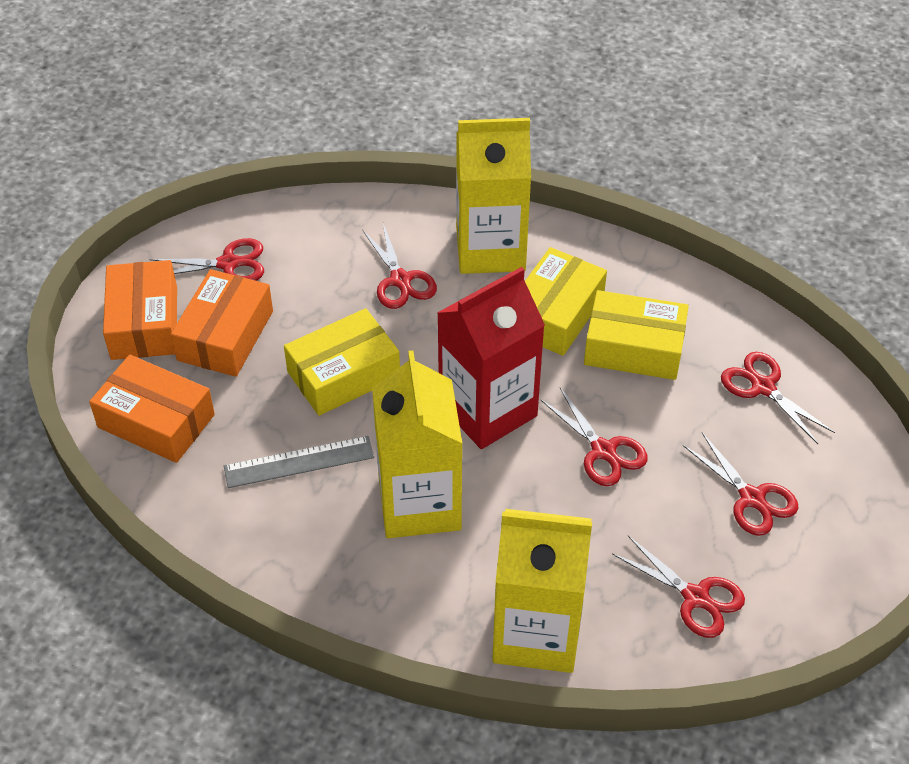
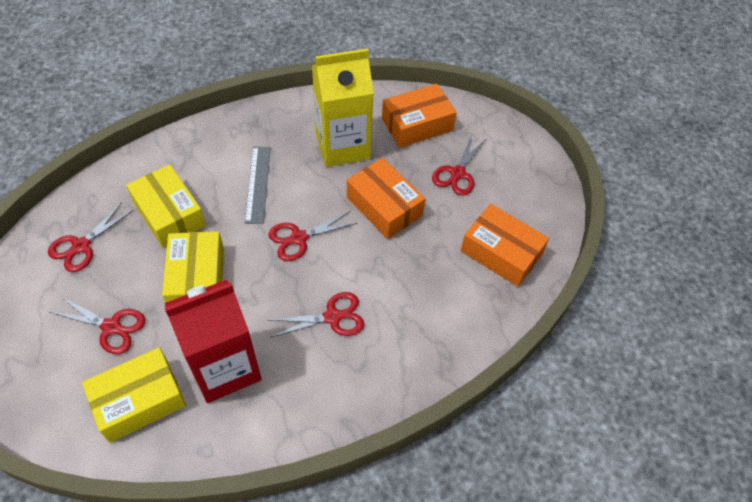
red scissors: [149,238,264,281] [362,223,437,309] [540,388,648,486] [612,536,745,638] [683,433,799,536] [721,352,835,444] = 6 -> [48,202,134,272] [49,296,146,354] [268,292,365,338] [269,211,357,261] [432,135,487,196] = 5
yellow carton: [372,350,463,538] [456,118,531,274] [492,509,592,673] = 3 -> [312,49,374,167] = 1

